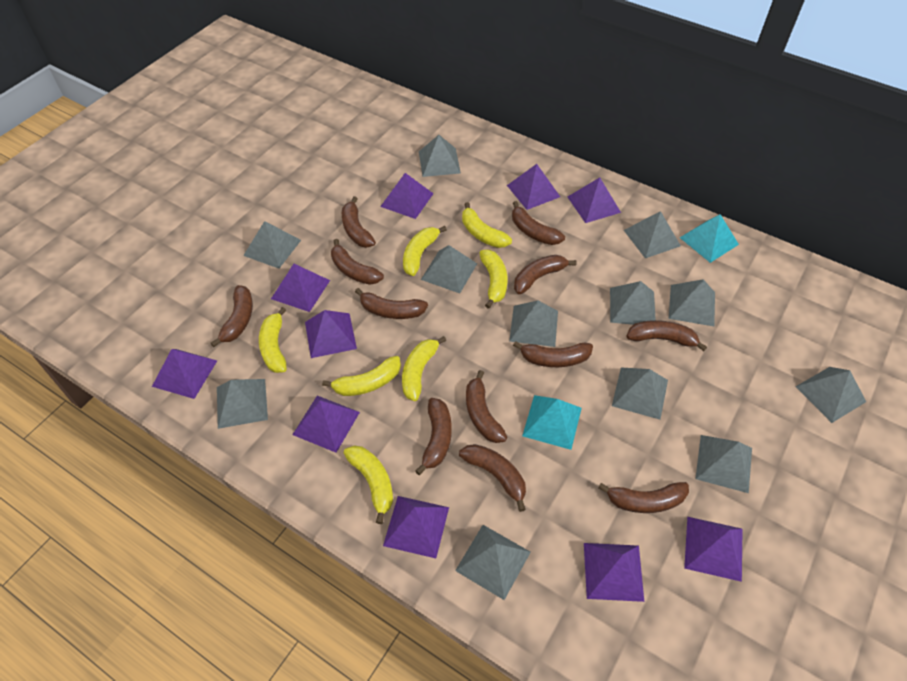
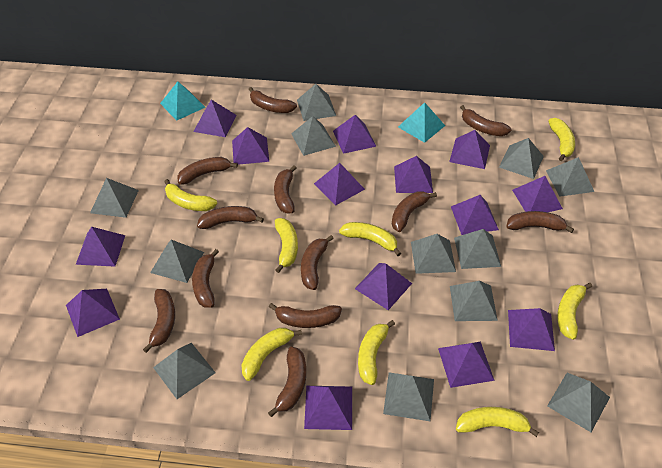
purple pyramid: [152,349,217,399] [271,264,330,312] [292,396,360,453] [305,310,357,358] [380,173,434,219] [383,496,449,558] [507,164,560,210] [568,177,621,223] [584,543,644,602] [684,517,743,582] = 10 -> [66,289,120,337] [76,227,125,267] [193,100,237,137] [232,127,269,165] [304,386,352,430] [314,163,365,206] [333,115,377,154] [355,263,412,310] [394,156,433,193] [438,342,495,388] [449,130,490,169] [451,195,499,235] [508,308,555,351] [512,176,563,212] = 14
yellow banana: [259,307,287,373] [322,356,401,396] [344,446,393,524] [402,336,446,401] [403,226,447,276] [462,202,512,248] [480,250,507,309] = 7 -> [164,179,217,211] [242,328,302,381] [275,218,298,273] [339,222,401,256] [358,320,395,385] [456,407,539,437] [548,118,575,161] [557,283,592,340] = 8

